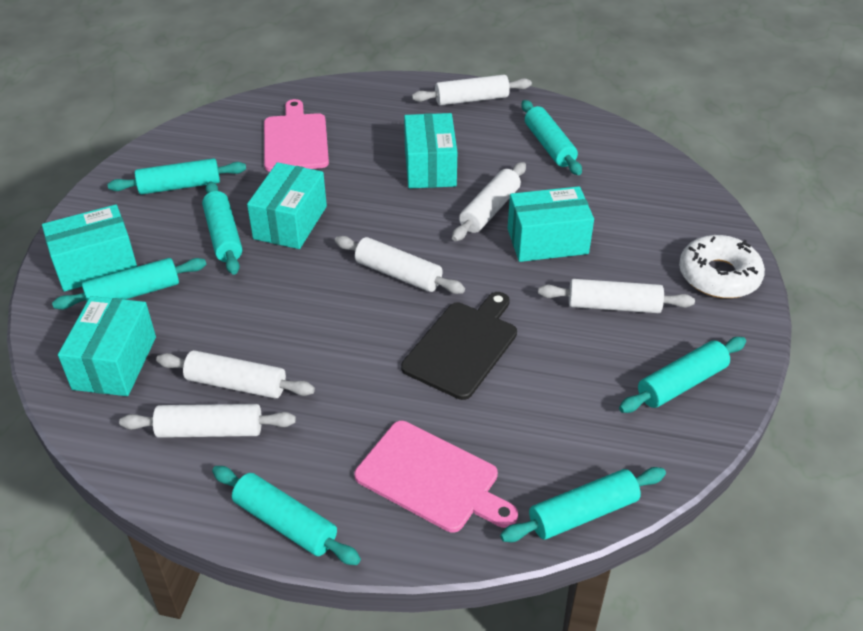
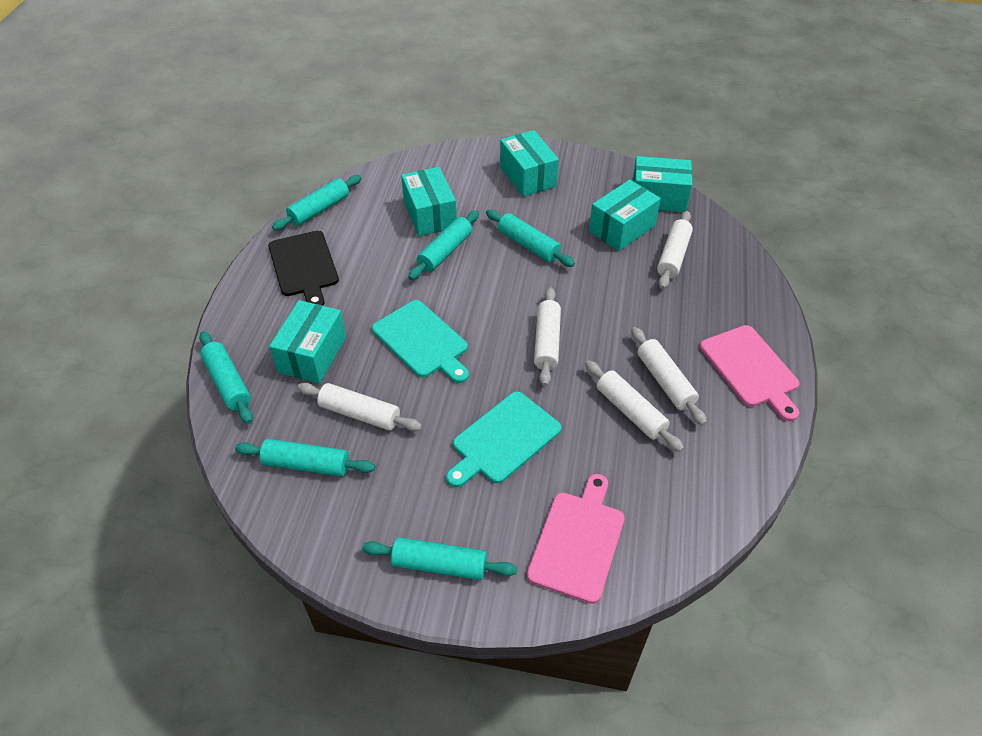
turquoise cutting board: none = 0 -> [372,300,469,383] [446,392,561,488] = 2
turquoise rolling pin: [52,258,207,310] [108,158,246,195] [202,182,242,275] [212,466,361,565] [500,467,666,542] [521,100,582,175] [619,337,746,413] = 7 -> [199,331,253,424] [235,439,375,477] [272,175,361,230] [362,537,517,580] [408,210,479,280] [486,210,575,267] = 6
white donut: [679,235,765,298] = 1 -> none = 0
white rolling pin: [119,404,296,438] [156,350,315,399] [335,236,465,294] [412,75,532,106] [452,162,526,241] [538,279,695,313] = 6 -> [297,383,422,431] [534,287,561,386] [585,360,684,452] [631,327,707,426] [657,211,693,289] = 5

